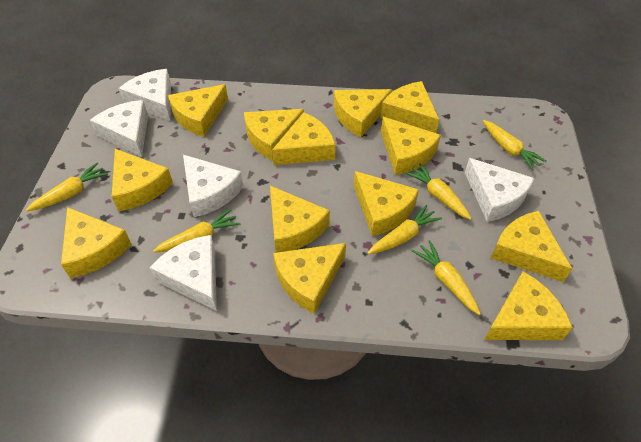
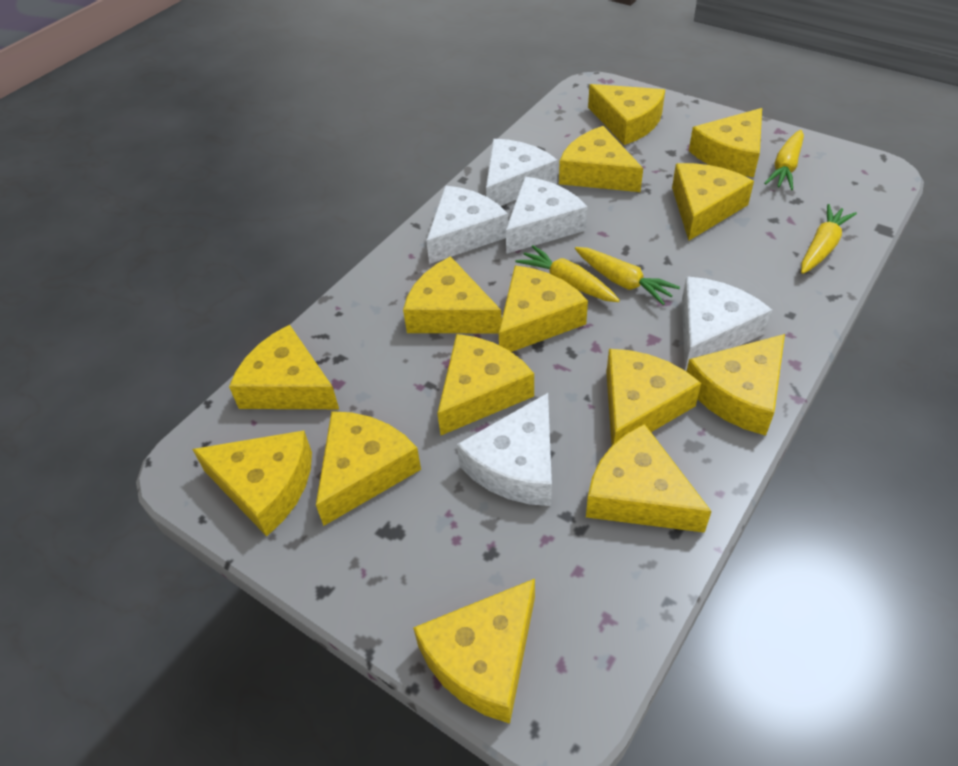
yellow carrot: [26,163,108,211] [153,209,240,252] [368,204,442,254] [405,163,472,220] [412,240,481,315] [483,120,546,170] = 6 -> [515,245,620,302] [575,247,680,305] [764,130,804,190] [801,204,857,274] = 4
yellow cheese: [61,207,131,278] [112,149,173,211] [168,84,228,137] [244,109,304,161] [270,186,330,253] [272,112,336,165] [273,243,346,314] [334,89,392,137] [354,171,419,236] [381,81,439,133] [381,117,441,175] [484,271,573,340] [491,211,572,282] = 13 -> [192,431,312,536] [229,325,339,409] [316,411,421,526] [403,256,502,333] [413,579,535,724] [437,334,534,435] [499,265,588,352] [559,126,643,192] [586,424,712,533] [588,84,665,145] [606,349,701,445] [672,163,754,241] [686,334,785,436] [689,108,762,177] = 14

